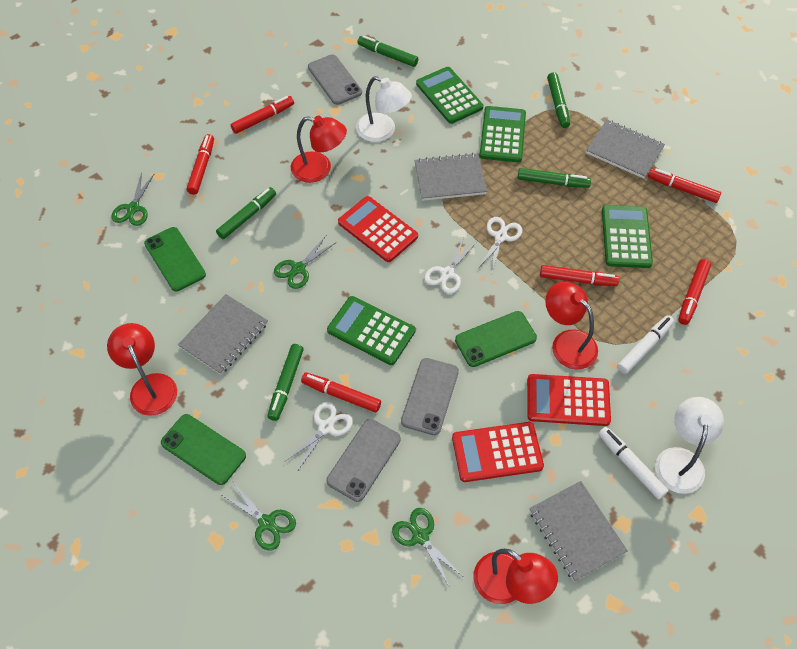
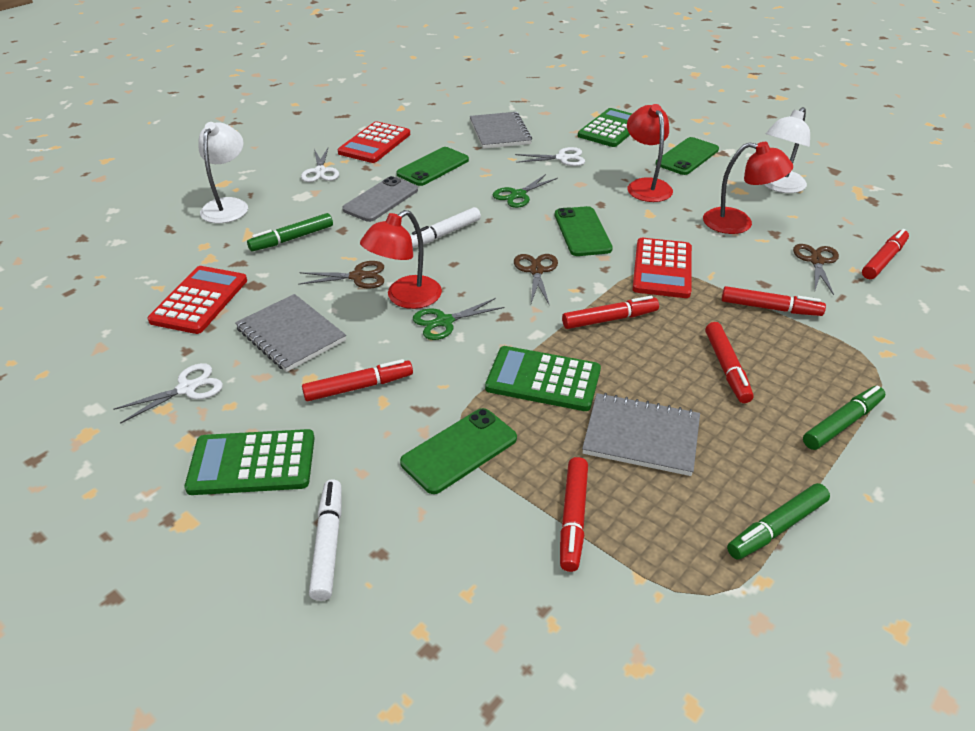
brown scissors: none = 0 -> [298,261,384,289] [514,254,558,304] [793,244,839,295] = 3
green calculator: [327,296,416,365] [416,67,483,124] [479,106,526,162] [602,205,653,268] = 4 -> [184,429,315,495] [485,346,601,411] [578,108,632,147] = 3
green marker: [216,187,276,239] [267,344,304,421] [357,35,418,67] [517,168,591,188] [547,72,570,128] = 5 -> [247,213,333,251] [727,483,830,560] [803,386,885,450] = 3
green phone: [144,227,206,291] [161,414,246,485] [455,311,537,367] = 3 -> [396,147,469,186] [400,408,517,494] [555,206,613,256] [655,137,719,175] = 4
green scissors: [112,172,155,226] [222,484,296,551] [274,236,337,289] [392,508,462,586] = 4 -> [413,298,504,340] [492,174,558,208] = 2
grey notebook: [178,294,268,375] [414,153,487,201] [529,481,628,581] [586,120,665,179] = 4 -> [235,294,346,372] [470,112,532,149] [582,393,700,476] = 3
grey phone: [308,54,362,105] [326,419,401,502] [401,358,459,435] = 3 -> [342,176,418,222] = 1
red lamp: [107,323,177,416] [291,116,347,183] [474,549,558,604] [545,282,598,369] = 4 -> [360,210,442,309] [627,104,673,202] [703,142,793,234] = 3

